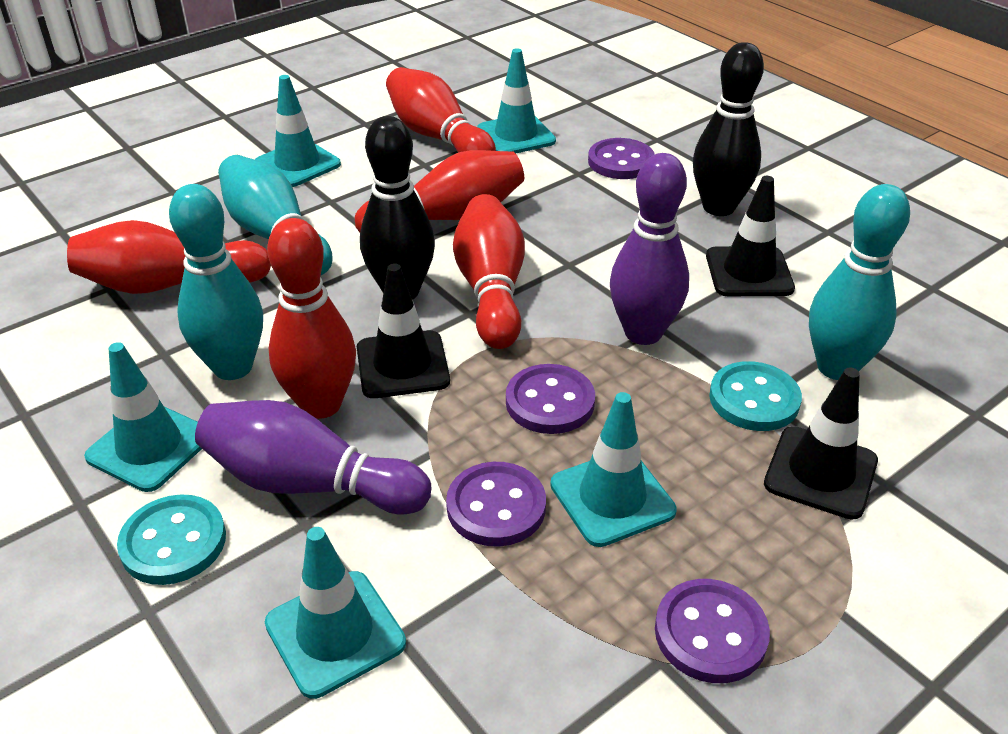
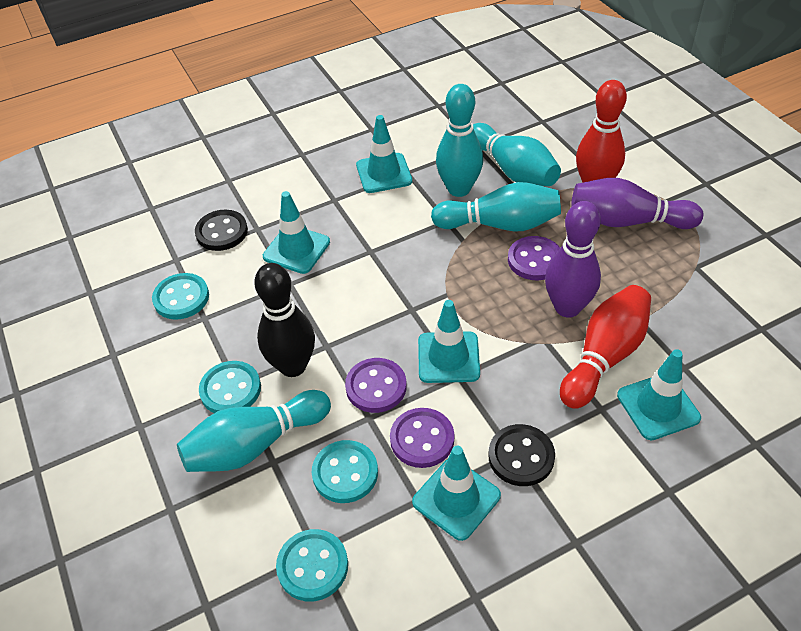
black bowling pin: [360,116,435,300] [693,42,764,216] = 2 -> [254,263,315,377] = 1
black button: none = 0 -> [195,210,248,251] [488,424,555,486] = 2
black traffic cone: [357,263,450,398] [706,176,795,296] [764,367,878,520] = 3 -> none = 0
purple button: [446,462,546,547] [506,364,595,434] [588,138,655,179] [655,579,770,683] = 4 -> [345,358,407,413] [390,408,454,468] [508,236,560,280] = 3
red bowling pin: [67,220,271,294] [267,218,356,419] [355,150,524,233] [386,67,496,152] [453,194,525,349] = 5 -> [560,285,651,409] [576,80,627,183] = 2
turquoise bowling pin: [169,184,263,380] [218,155,333,275] [809,184,910,380] = 3 -> [177,390,331,472] [431,182,561,231] [436,84,483,197] [473,123,561,186] = 4
turquoise button: [117,494,226,585] [709,361,802,431] = 2 -> [152,273,209,320] [199,361,261,413] [276,529,348,601] [312,440,378,503] = 4

